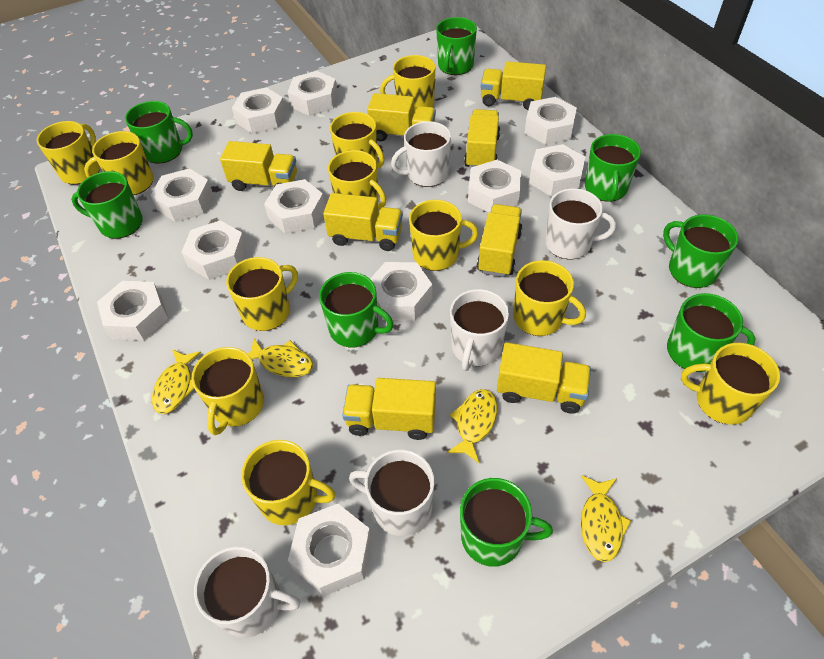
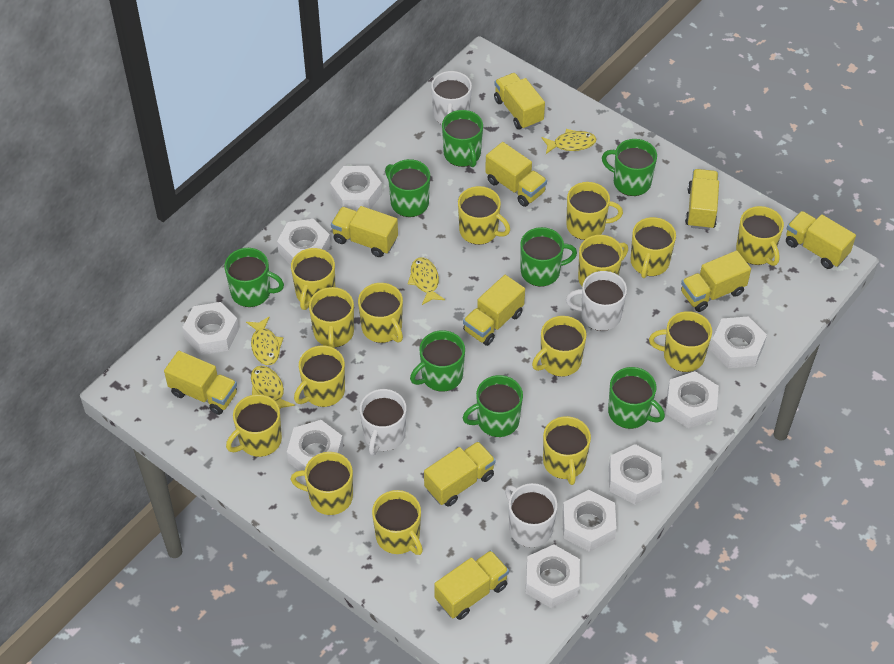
white mug: [194,546,300,638] [349,450,434,536] [391,121,451,187] [450,289,509,371] [545,188,616,259] = 5 -> [360,389,406,455] [431,71,472,125] [505,483,558,547] [566,271,627,331] = 4
white nut: [97,281,169,341] [151,168,213,222] [181,220,247,280] [232,88,286,134] [264,179,325,234] [288,71,338,116] [288,504,372,596] [370,262,433,321] [468,160,521,213] [525,97,577,145] [529,144,585,197] = 11 -> [182,302,239,355] [277,219,331,265] [287,420,343,471] [330,166,382,211] [526,544,580,608] [562,490,617,552] [609,444,662,505] [665,371,719,428] [710,316,767,368] = 9
yellow mug: [37,121,100,185] [84,131,154,195] [192,347,264,435] [226,257,298,331] [241,440,335,525] [328,150,386,209] [330,112,384,168] [380,55,435,109] [409,200,478,271] [513,260,586,336] [681,343,780,425] = 11 -> [226,394,282,457] [290,452,353,515] [291,248,335,310] [294,346,345,407] [309,287,354,348] [358,283,403,343] [372,490,423,555] [458,186,510,245] [532,316,586,377] [543,416,591,485] [566,182,623,240] [578,235,628,286] [631,217,676,278] [649,311,712,372] [736,206,784,266] = 15
yellow truck: [220,141,297,191] [323,193,403,251] [342,378,436,440] [367,93,436,141] [464,109,500,168] [477,204,523,277] [481,61,546,110] [497,342,591,414] = 8 -> [164,351,237,415] [331,206,398,257] [424,441,496,507] [434,550,509,620] [463,275,525,346] [485,142,547,207] [494,73,545,130] [681,251,751,312] [685,169,719,230] [786,211,856,269] = 10

